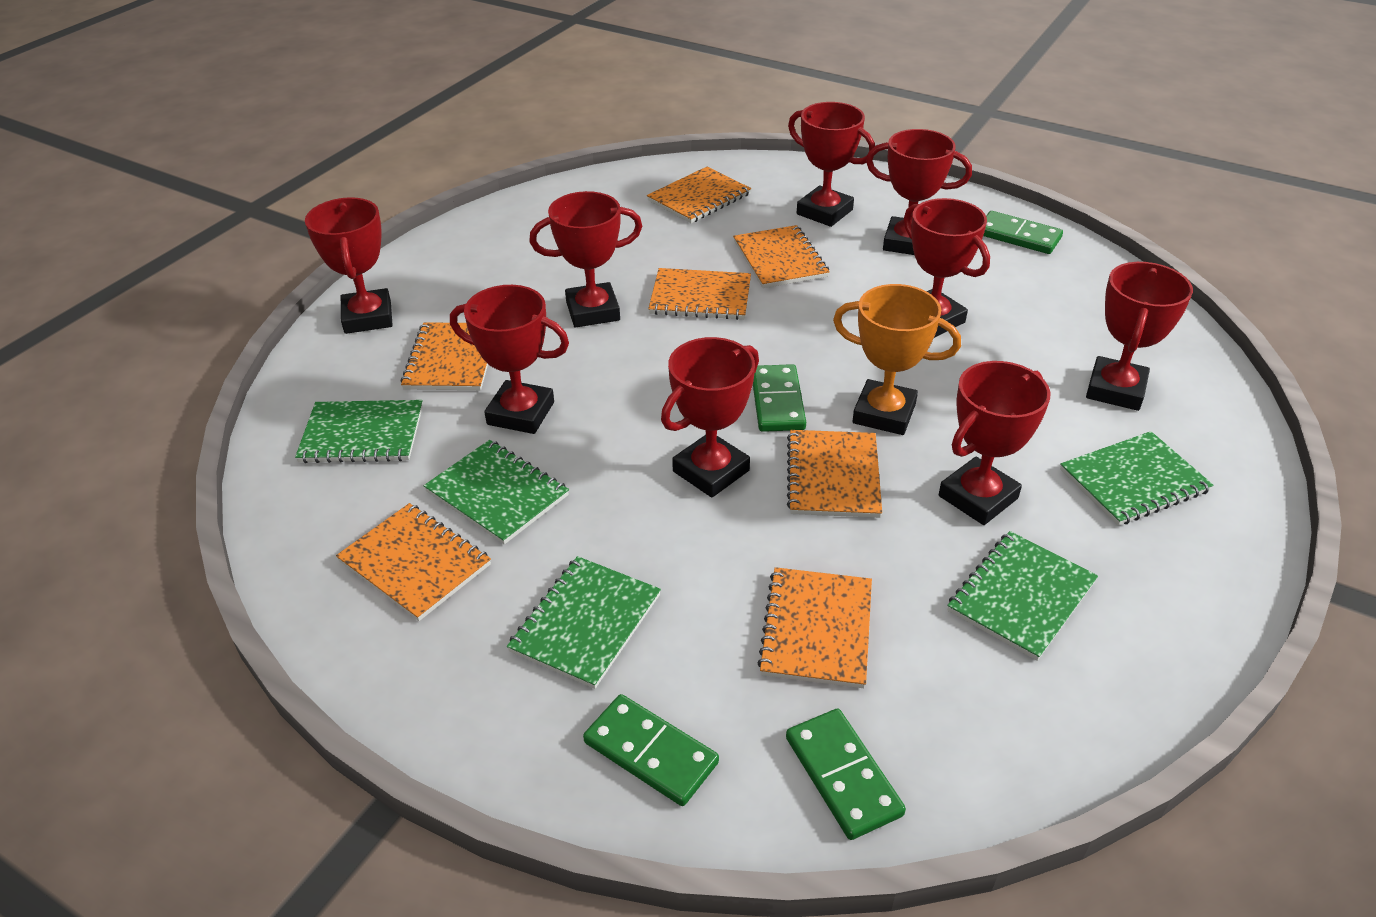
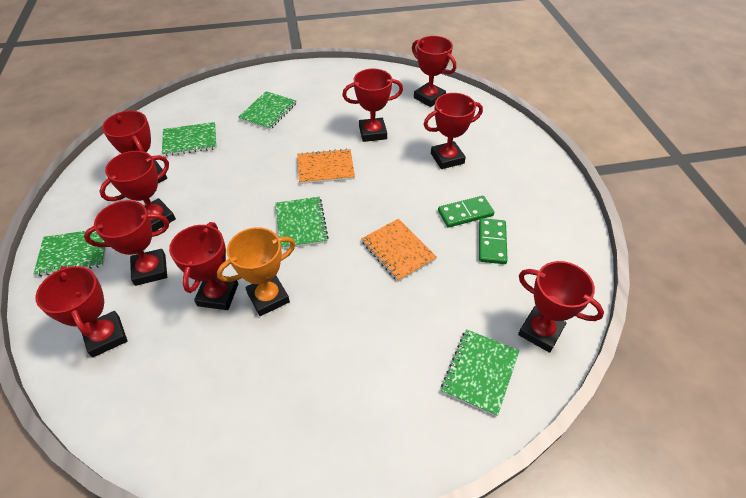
green domino: [583,694,719,806] [753,364,806,432] [786,709,906,840] [983,211,1063,254] = 4 -> [438,196,494,228] [479,218,508,264] = 2
orange notebook: [336,503,491,621] [400,322,488,390] [647,167,751,223] [648,268,751,320] [733,225,830,288] [757,567,872,688] [787,430,882,518] = 7 -> [297,149,355,184] [361,219,437,282] = 2

